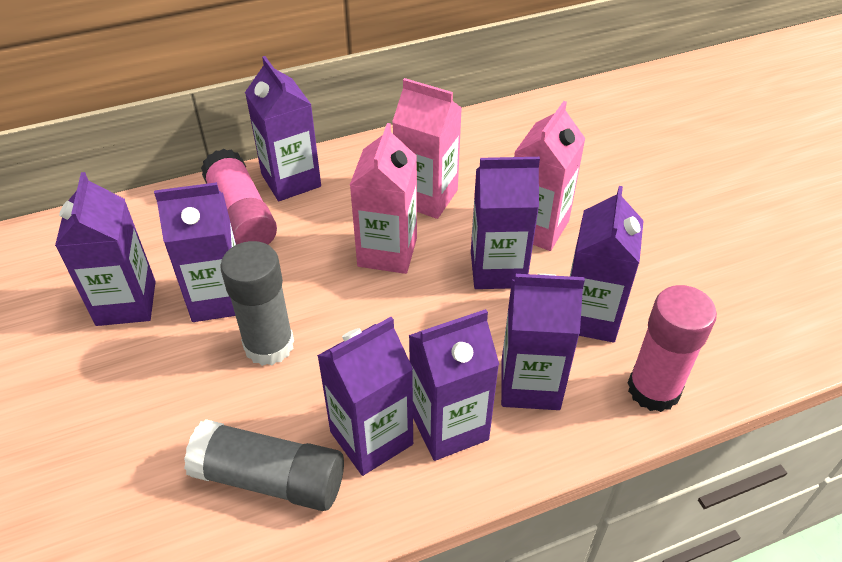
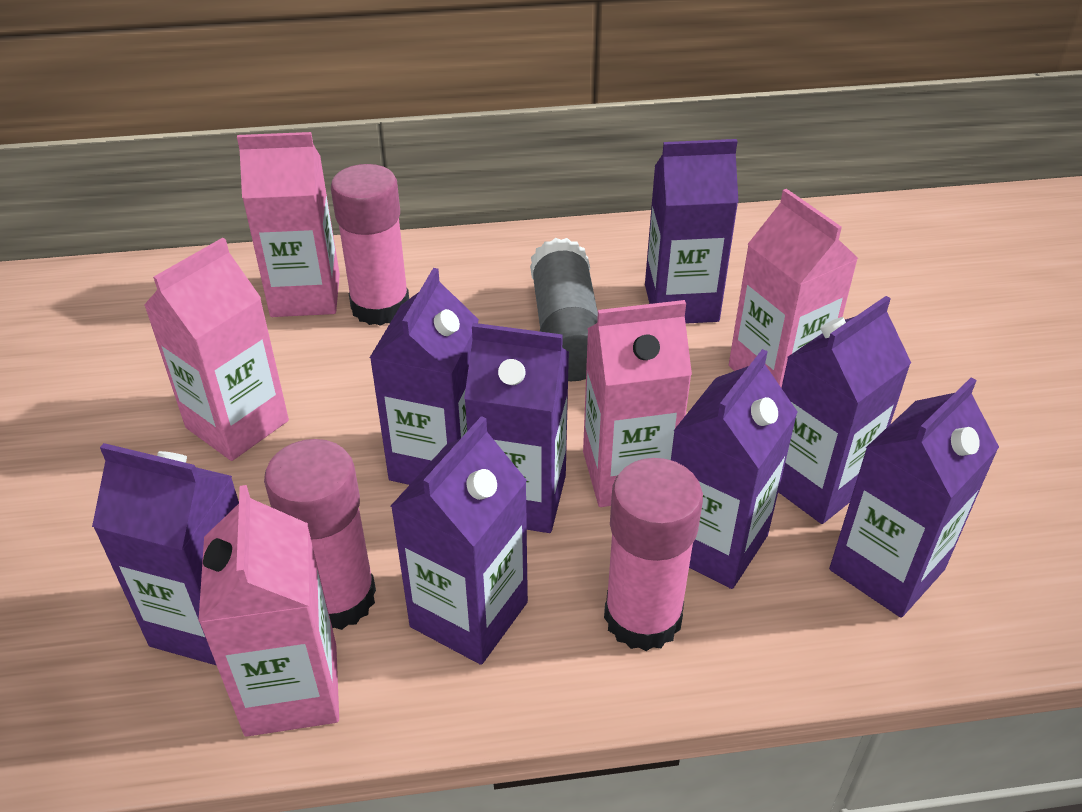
grey glue stick: [184,419,344,511] [220,241,294,366] = 2 -> [530,238,598,381] = 1
pink carton: [350,123,417,274] [392,78,462,219] [514,101,586,251] = 3 -> [144,238,289,461] [198,485,339,737] [237,132,340,317] [583,300,692,507] [729,189,858,388] = 5
pink glue stick: [201,149,277,245] [628,285,717,412] = 2 -> [264,439,376,630] [331,164,409,326] [604,458,703,651] = 3

